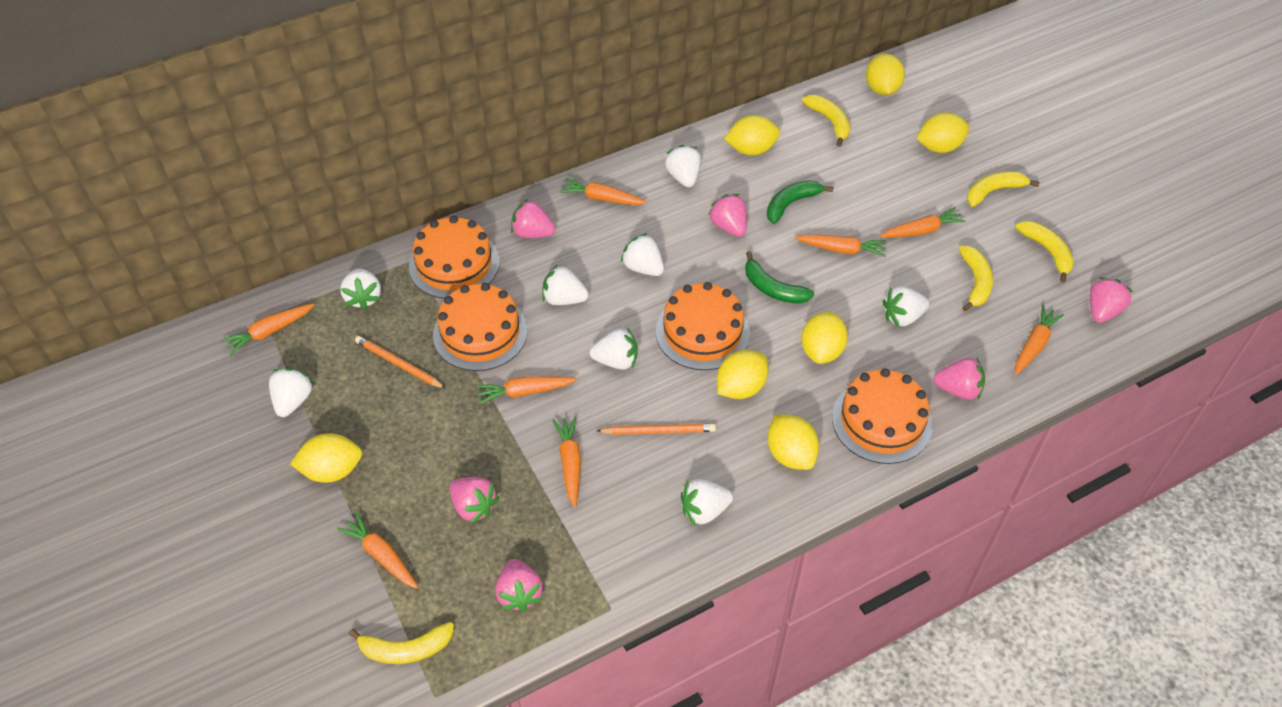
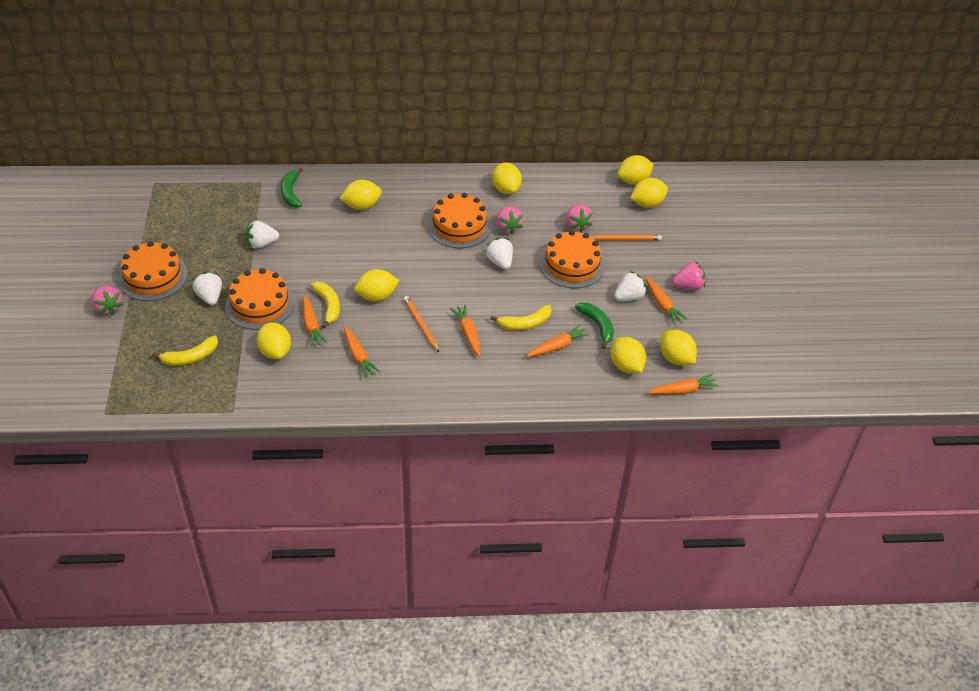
orange carrot: [221,303,314,355] [337,512,418,589] [476,376,577,404] [552,417,581,507] [560,178,647,205] [795,235,886,257] [880,207,966,238] [1015,305,1064,375] = 8 -> [303,295,327,347] [343,326,380,378] [450,305,481,357] [526,324,590,357] [645,277,688,324] [648,373,719,394] = 6
pink strawberry: [450,477,499,524] [495,559,543,612] [511,199,555,238] [708,194,747,237] [934,358,985,400] [1090,277,1133,323] = 6 -> [92,286,123,315] [497,207,523,235] [566,205,593,233] [672,261,706,290] = 4
white strawberry: [269,368,314,417] [340,269,381,310] [542,264,589,305] [590,327,638,370] [621,233,664,276] [665,145,701,187] [681,479,733,525] [883,286,929,327] = 8 -> [193,272,222,305] [246,221,279,248] [485,238,513,269] [614,271,647,301] = 4
yellow banana: [348,622,454,664] [802,95,850,147] [959,246,993,311] [967,171,1040,207] [1015,221,1074,283] = 5 -> [152,336,218,366] [310,282,340,329] [490,305,552,330] = 3
yellow lemon: [290,433,362,483] [717,350,768,399] [724,115,780,155] [768,415,819,470] [801,312,848,364] [866,53,905,96] [916,113,970,153] = 7 -> [256,322,291,359] [339,180,382,210] [354,269,399,301] [492,162,522,194] [611,337,646,373] [617,155,654,185] [630,178,668,208] [660,330,697,366] = 8

